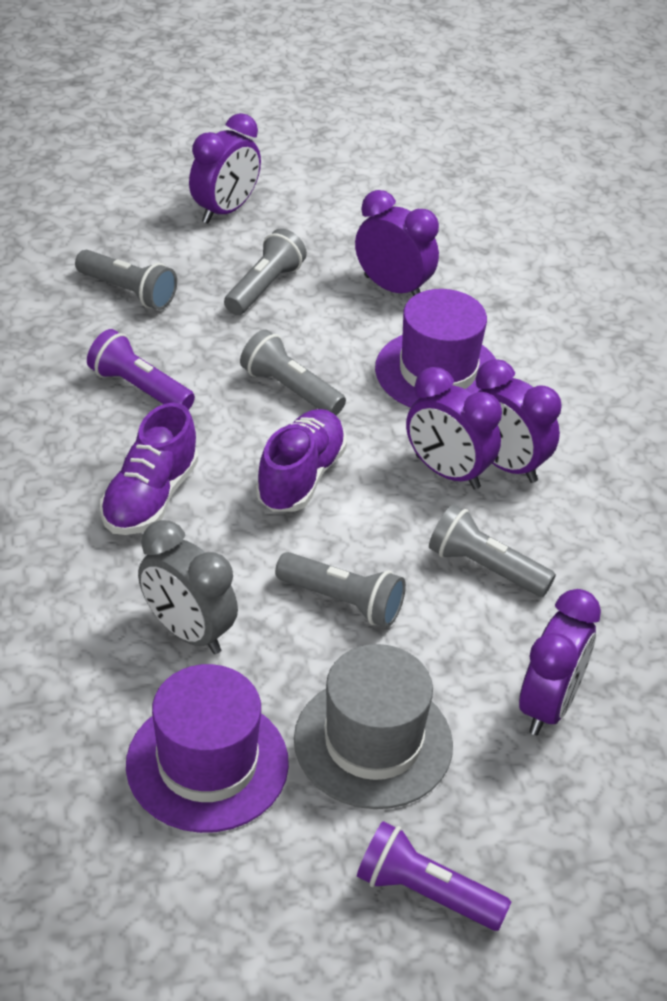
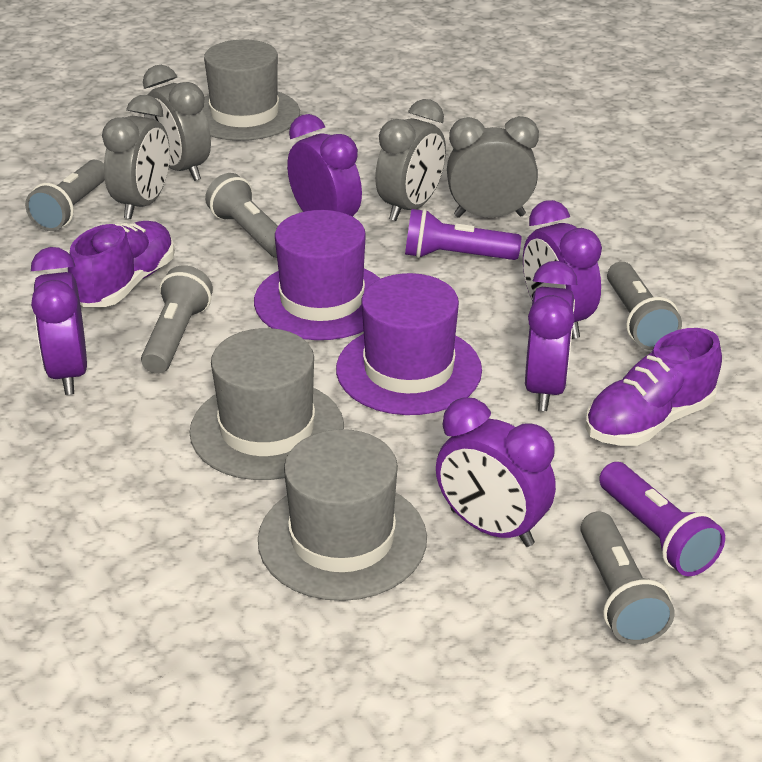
grey clock: [138,520,238,654] = 1 -> [102,95,170,219] [143,65,211,181] [375,99,446,221] [447,116,539,218] = 4
grey hat: [294,644,453,809] = 1 -> [189,328,344,480] [203,39,300,141] [258,429,427,601] = 3

